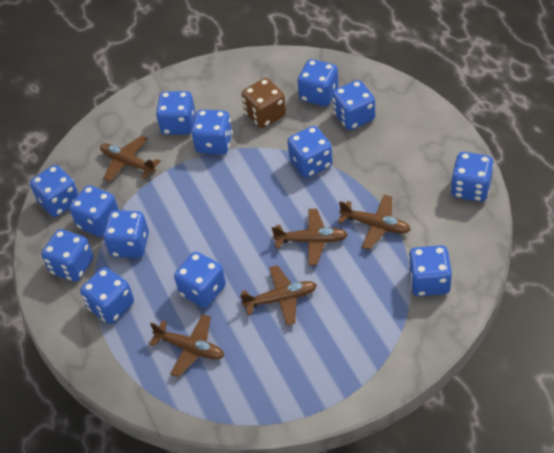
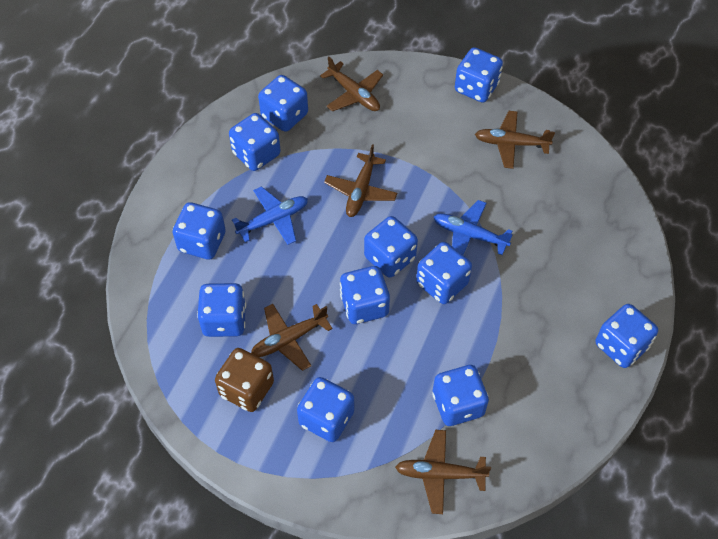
blue dice: [30,165,79,217] [42,229,93,282] [70,185,119,237] [80,267,134,324] [103,210,149,258] [156,91,196,135] [174,252,226,308] [191,109,233,155] [287,126,333,178] [297,59,339,106] [332,80,375,130] [408,245,452,296] [451,152,494,202] = 13 -> [172,202,226,259] [197,283,246,337] [229,113,281,171] [258,75,308,132] [297,377,354,442] [340,266,390,324] [364,216,418,278] [416,242,472,304] [432,365,489,426] [455,47,503,103] [595,304,658,368] = 11
blue plane: none = 0 -> [232,186,308,245] [434,200,513,255] = 2

